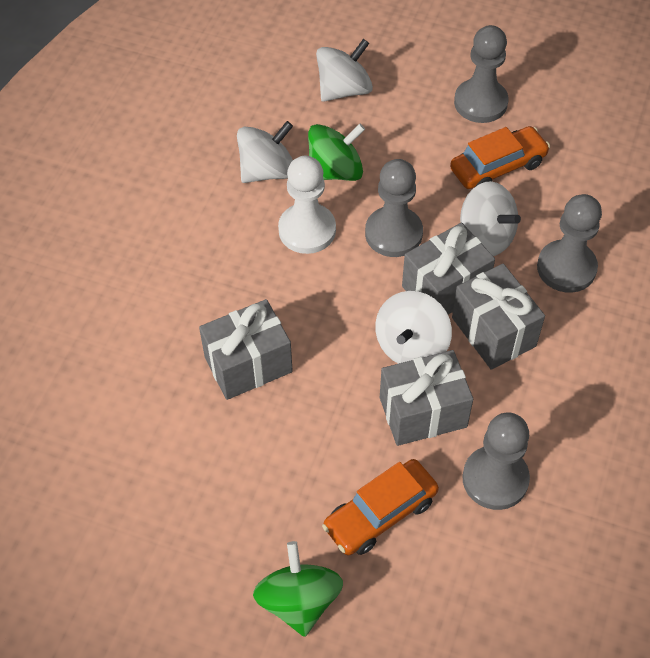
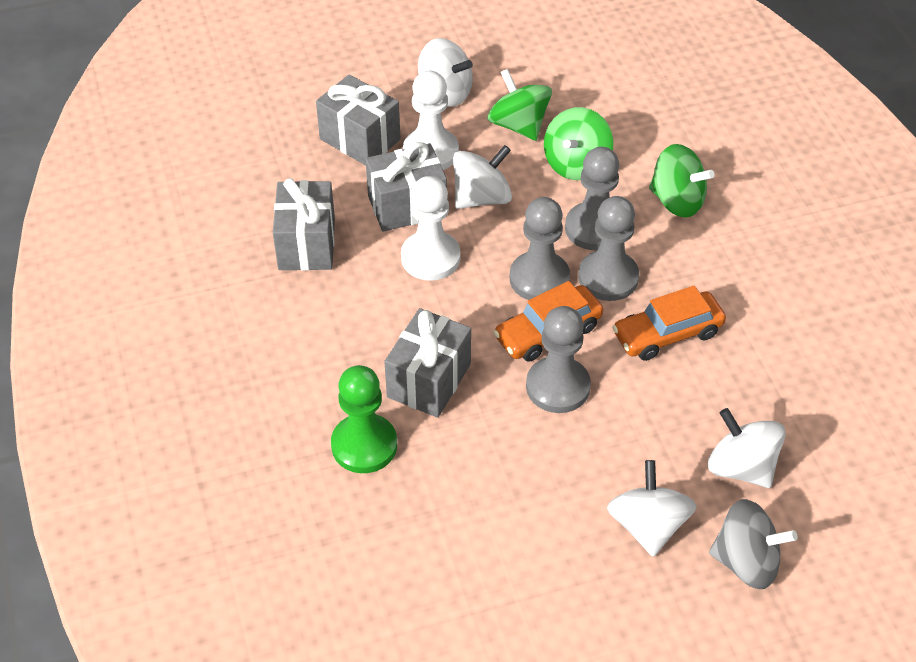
green pawn: none = 0 -> [331,365,397,473] = 1
green spinning top: [253,541,343,637] [308,123,365,181] = 2 -> [487,69,552,141] [544,107,613,180] [649,144,714,218] = 3
grey spinning top: none = 0 -> [709,499,797,589] = 1
white pawn: [278,156,336,254] = 1 -> [401,176,461,281] [403,71,459,170] = 2

